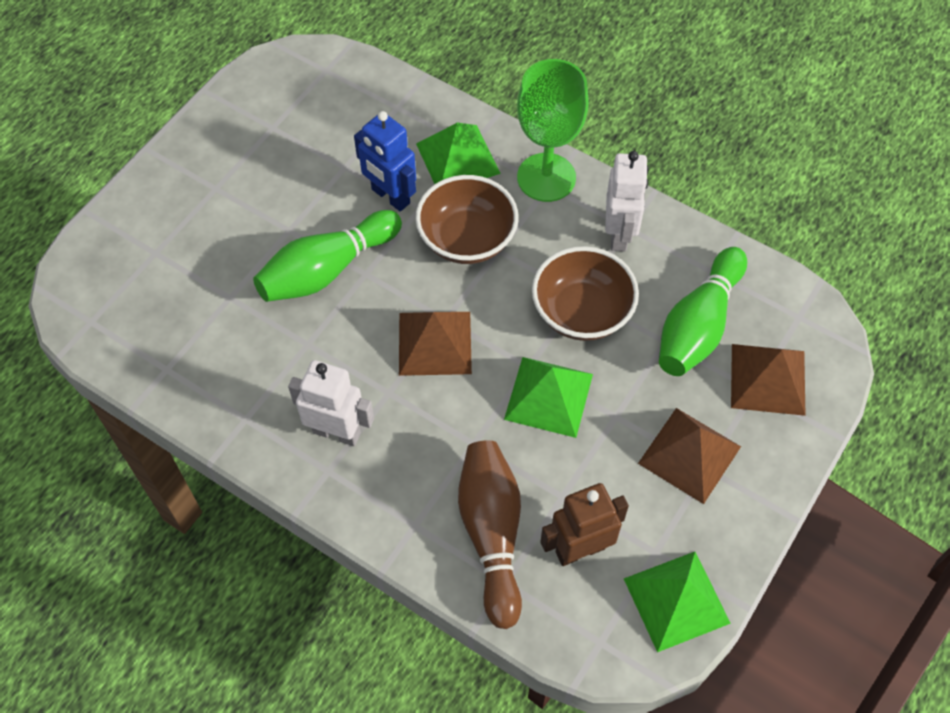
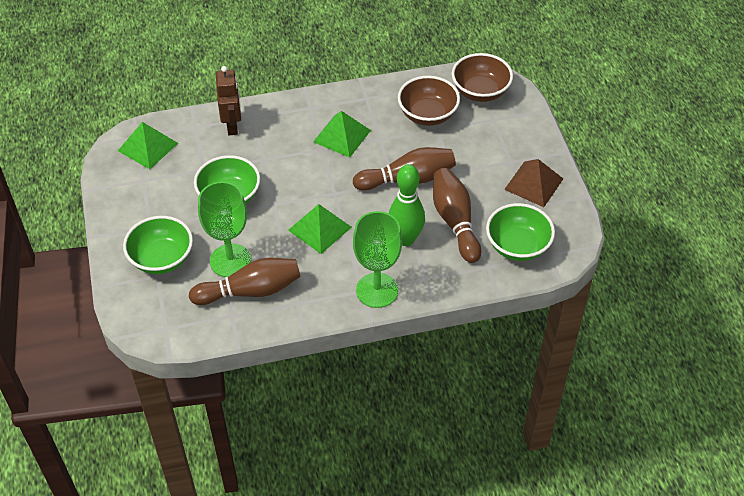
blue robot: [354,111,416,212] = 1 -> none = 0
brown bowling pin: [458,440,522,629] = 1 -> [189,258,301,305] [353,147,456,191] [433,168,481,263] = 3
brown pyramid: [399,312,472,376] [638,408,741,504] [731,344,806,416] = 3 -> [504,159,563,207] = 1
green bowl: none = 0 -> [123,216,193,274] [194,155,260,204] [486,203,555,261] = 3
green bowling pin: [253,210,402,302] [659,247,747,376] = 2 -> [389,164,425,246] = 1
green goblet: [517,59,589,202] = 1 -> [198,182,251,277] [353,211,402,308] = 2
white robot: [288,360,374,446] [605,151,648,252] = 2 -> none = 0

